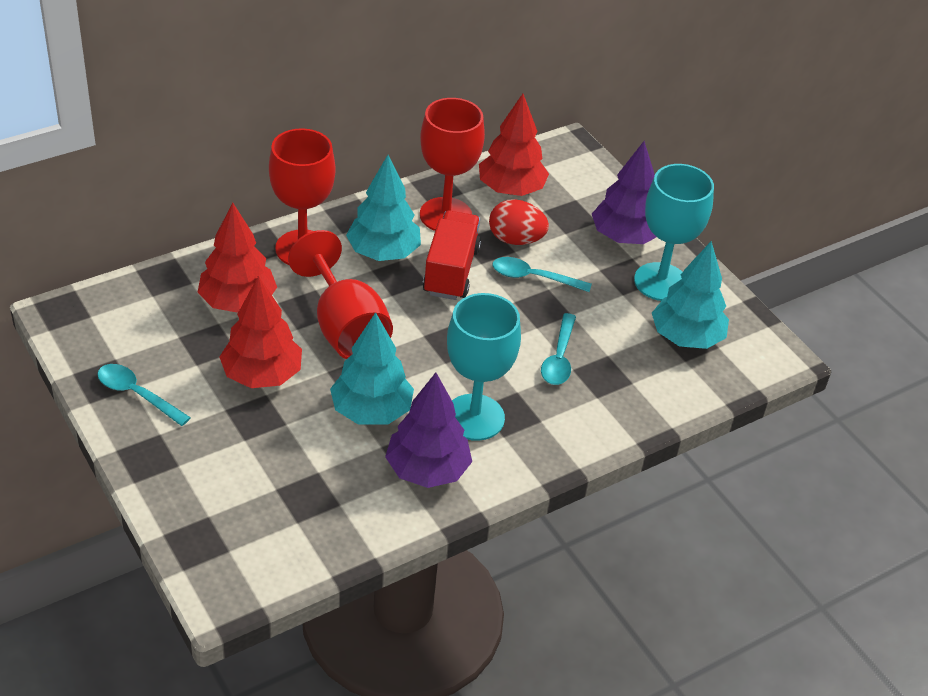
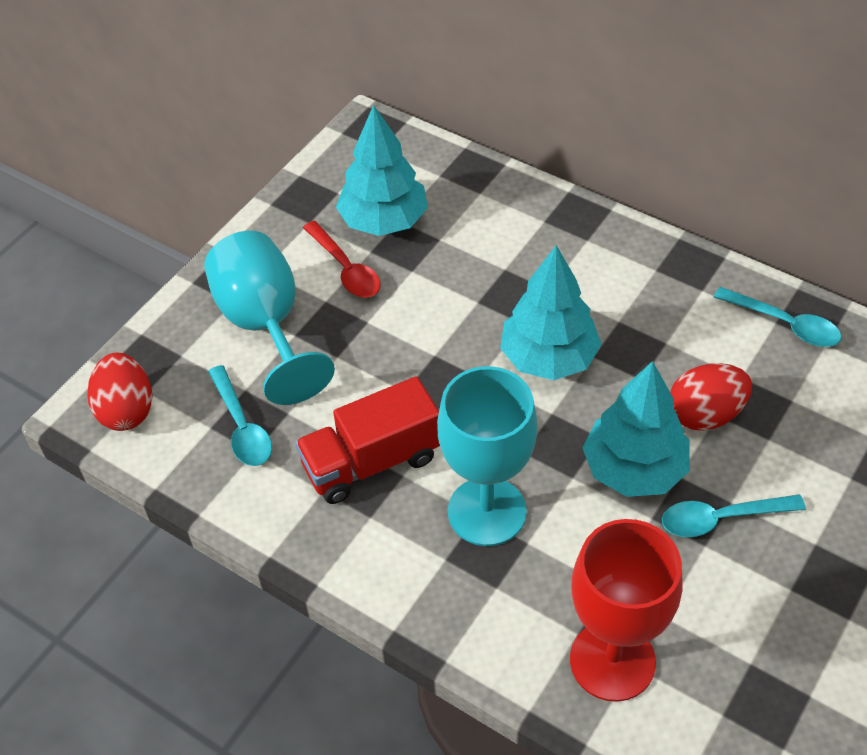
purple tree: [385,373,472,488] [592,141,656,244] = 2 -> none = 0
red egg: [489,199,549,245] = 1 -> [87,353,153,431] [670,363,752,431] = 2
red goblet: [269,128,336,265] [288,230,393,359] [420,98,485,231] = 3 -> [570,519,683,702] = 1
red spoon: none = 0 -> [303,221,381,297] = 1
red tree: [198,203,277,313] [219,275,302,388] [479,94,549,196] = 3 -> none = 0

